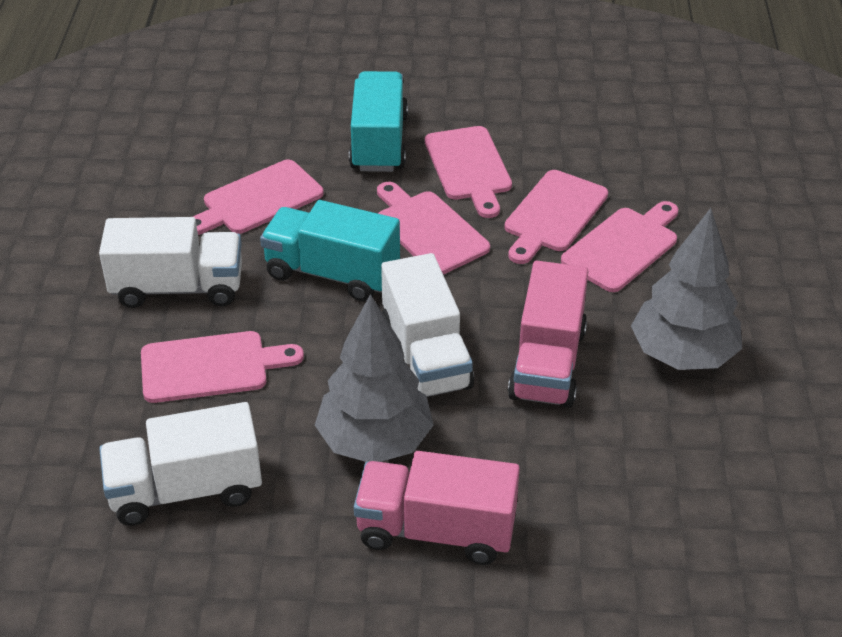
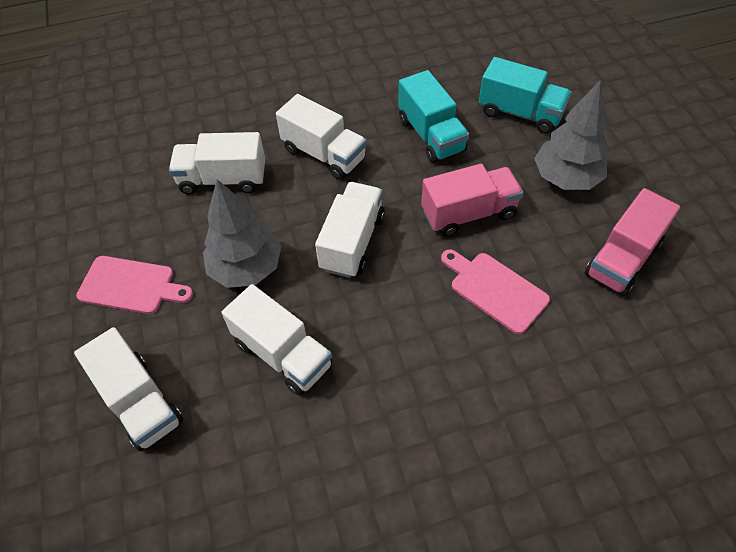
pink cutting board: [141,331,304,403] [193,160,323,235] [377,182,490,274] [425,126,512,218] [504,170,608,264] [561,201,678,292] = 6 -> [76,256,193,314] [441,249,550,334] = 2
white truck: [99,217,242,308] [99,402,262,526] [381,253,474,397] = 3 -> [74,327,183,451] [169,132,265,195] [222,284,332,396] [276,94,367,180] [315,182,385,278] = 5

